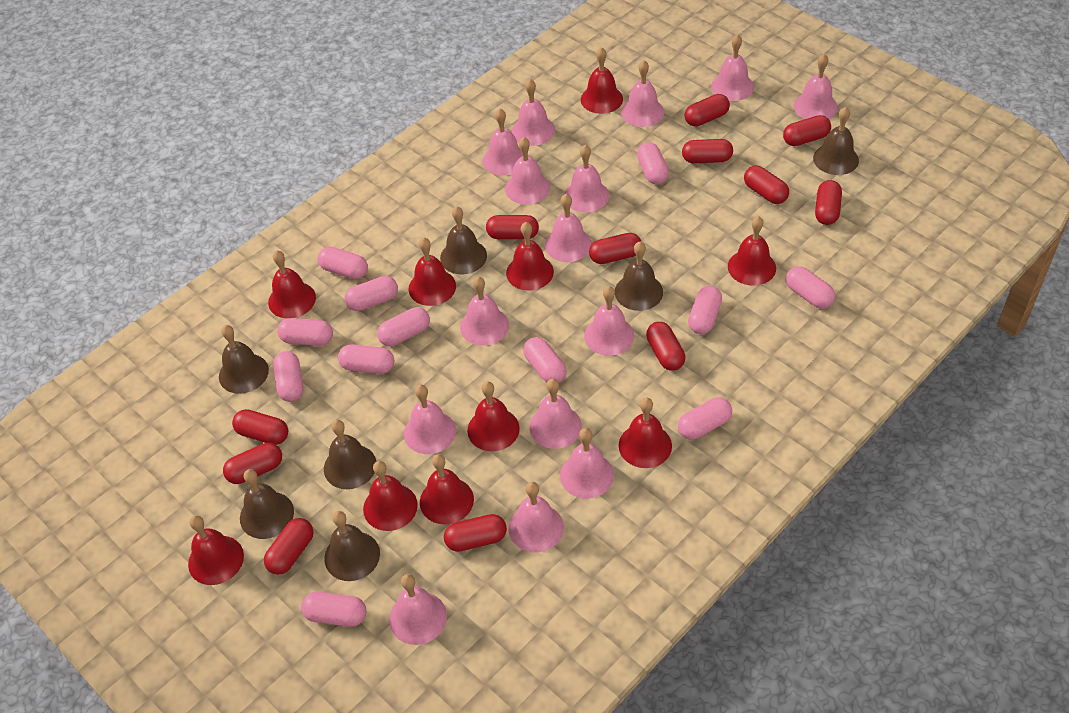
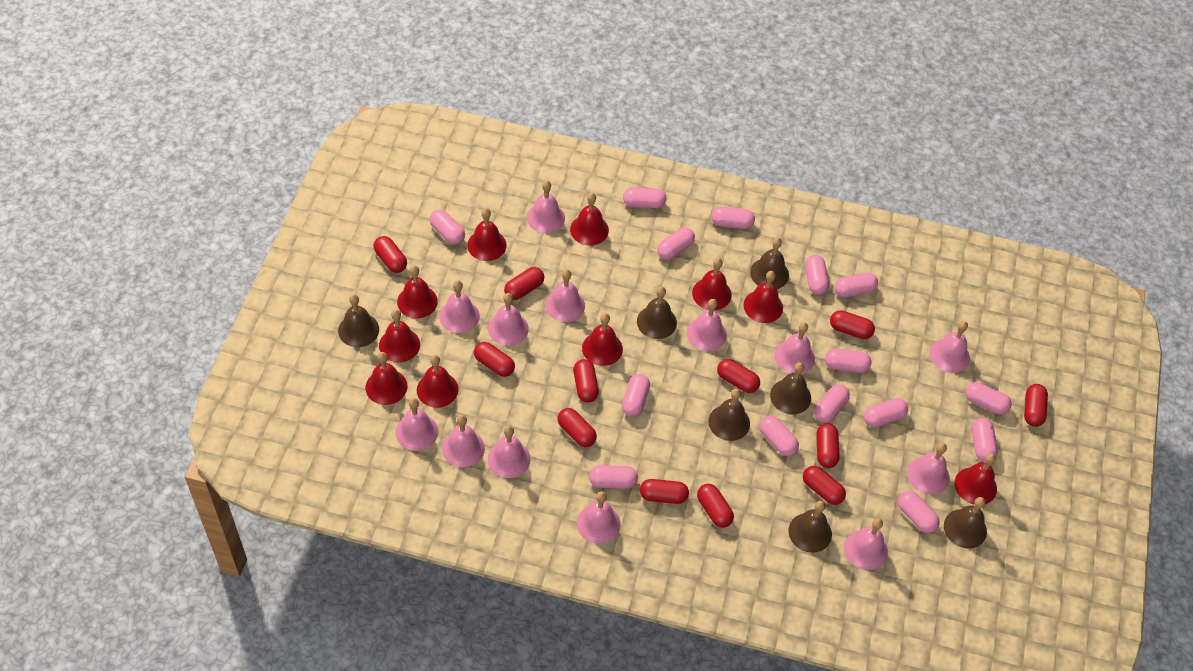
pink bell: [389,574,447,645] [404,384,456,454] [460,277,509,346] [483,109,523,176] [505,137,550,205] [508,482,564,552] [512,79,555,146] [529,379,582,449] [545,194,592,262] [560,428,614,499] [564,145,609,213] [584,286,634,356] [621,60,664,127] [711,34,754,101] [794,54,838,119] = 15 -> [395,398,438,451] [439,280,480,333] [442,415,485,467] [488,293,529,346] [488,425,531,478] [527,181,565,233] [545,269,585,322] [577,491,620,544] [687,299,727,351] [775,322,815,374] [844,518,888,570] [907,443,950,495] [930,321,970,373] = 13
pink capsule: [273,351,303,402] [277,318,333,346] [301,592,366,627] [317,247,368,279] [338,344,394,374] [344,276,398,311] [377,307,430,346] [523,337,567,383] [637,142,669,184] [678,397,732,440] [688,286,722,334] [786,266,835,309] = 12 -> [430,210,465,245] [589,465,638,488] [622,374,650,417] [623,187,666,208] [657,227,695,260] [711,206,755,229] [760,416,799,456] [805,255,829,295] [814,384,850,423] [825,348,871,373] [835,272,878,298] [864,398,908,428] [898,491,940,533] [966,382,1012,414] [972,418,998,462] = 15

